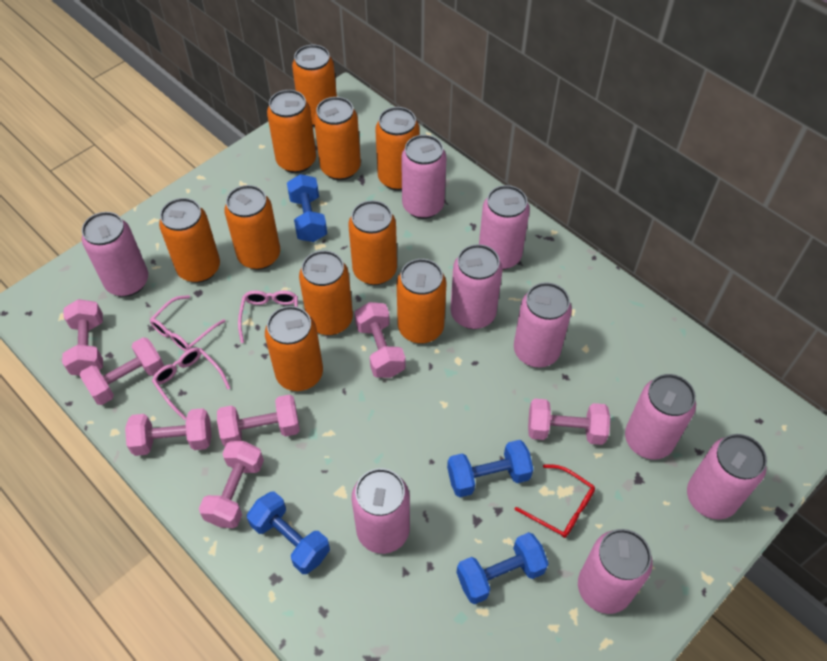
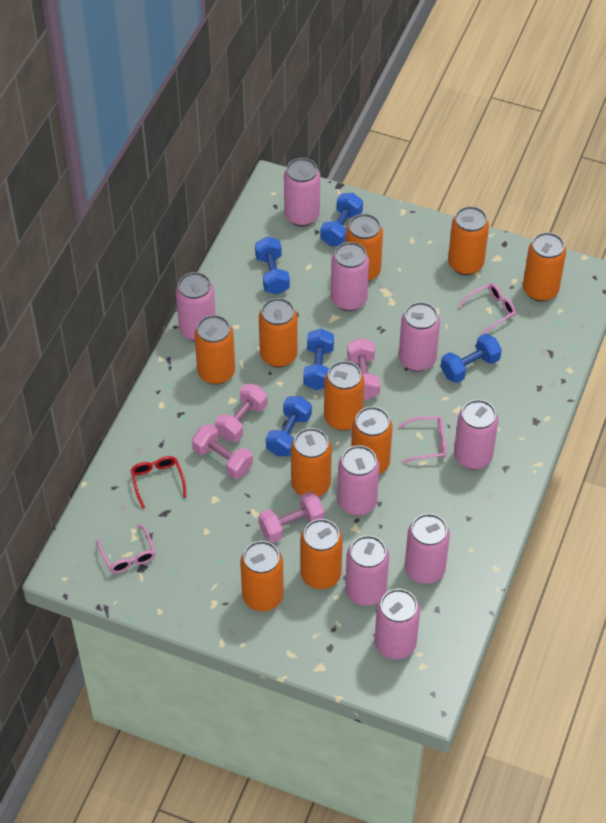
blue dumbbell: [247,491,330,574] [287,174,327,242] [447,440,534,497] [456,532,549,604] = 4 -> [255,237,290,295] [266,396,312,456] [303,329,334,390] [320,193,363,246] [441,334,502,383] = 5
pink dumbbell: [62,299,103,376] [79,337,164,405] [125,408,211,456] [199,441,264,528] [217,395,300,446] [355,302,406,378] [528,399,610,445] = 7 -> [192,424,253,479] [215,384,268,442] [259,492,324,543] [347,338,380,400] = 4

